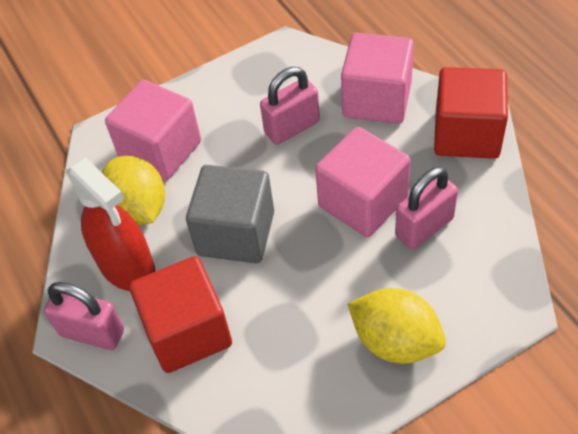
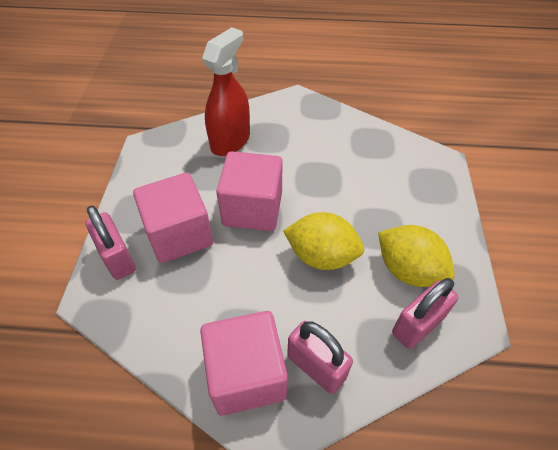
grey cube: [186,165,274,263] = 1 -> none = 0
red cube: [129,256,232,373] [434,67,508,159] = 2 -> none = 0

